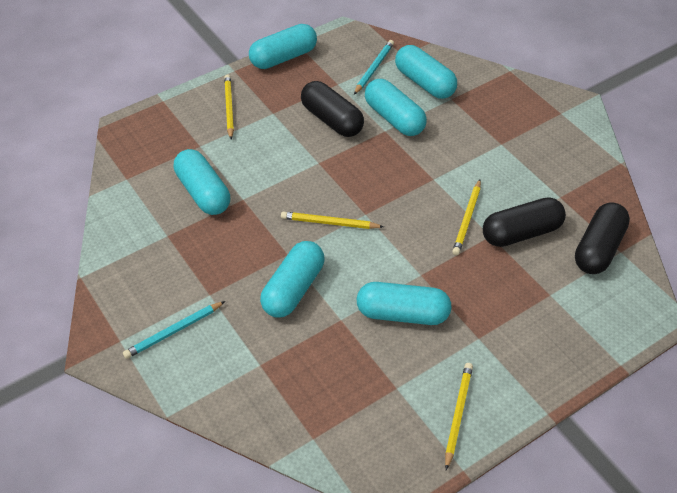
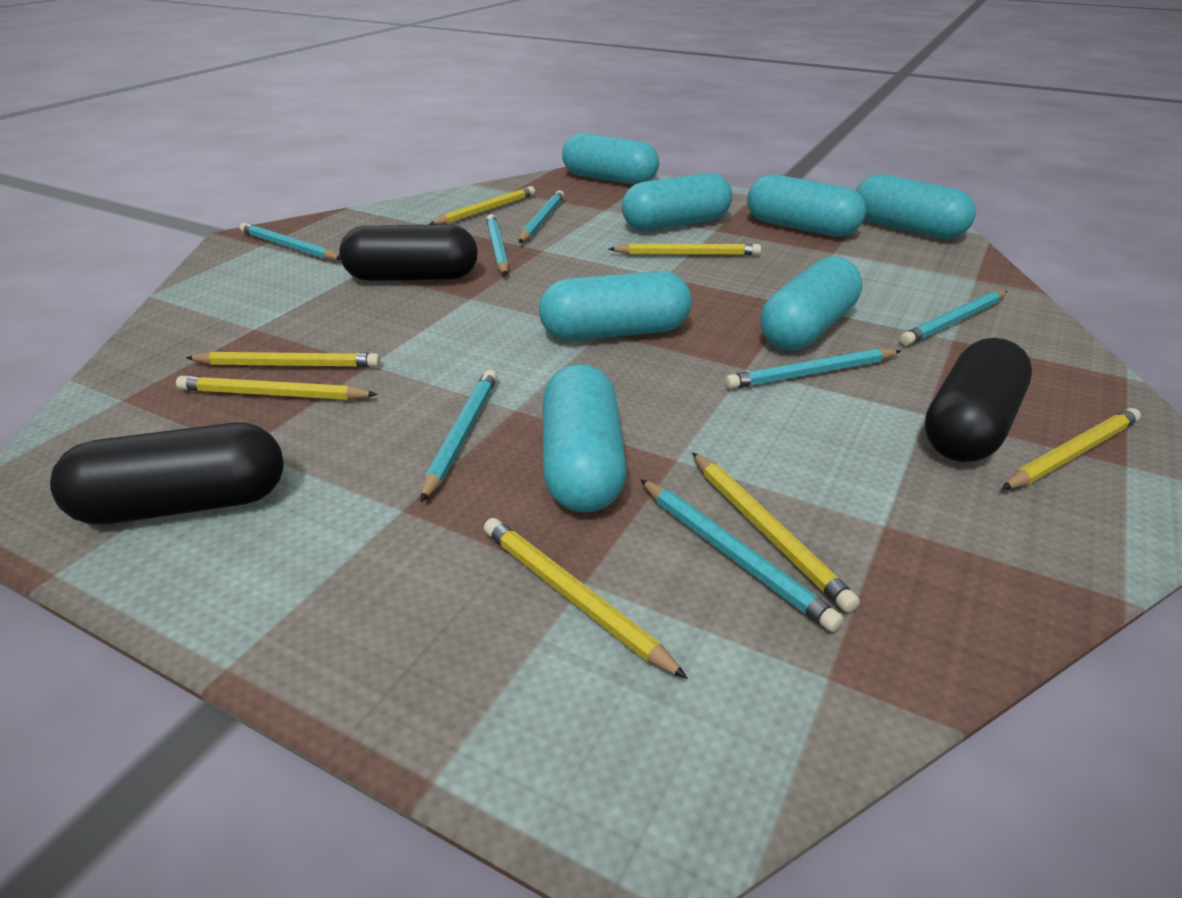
turquoise capsule: [174,149,230,215] [249,24,317,69] [260,241,324,318] [357,282,451,325] [365,79,427,136] [395,45,457,99] = 6 -> [539,271,692,341] [543,364,627,513] [562,133,659,185] [622,173,732,231] [747,174,866,237] [761,256,862,351] [855,174,976,239] = 7
turquoise pencil: [123,301,225,359] [354,40,394,95] = 2 -> [239,223,340,260] [421,370,497,502] [486,214,509,276] [519,190,564,243] [640,479,843,632] [725,348,901,389] [900,290,1007,345] = 7
yellow pencil: [224,74,234,139] [281,212,384,229] [445,363,473,470] [452,180,481,255] = 4 -> [176,376,378,400] [186,351,381,367] [429,186,535,225] [484,518,688,679] [609,244,761,255] [692,452,860,613] [1002,408,1141,489] = 7

